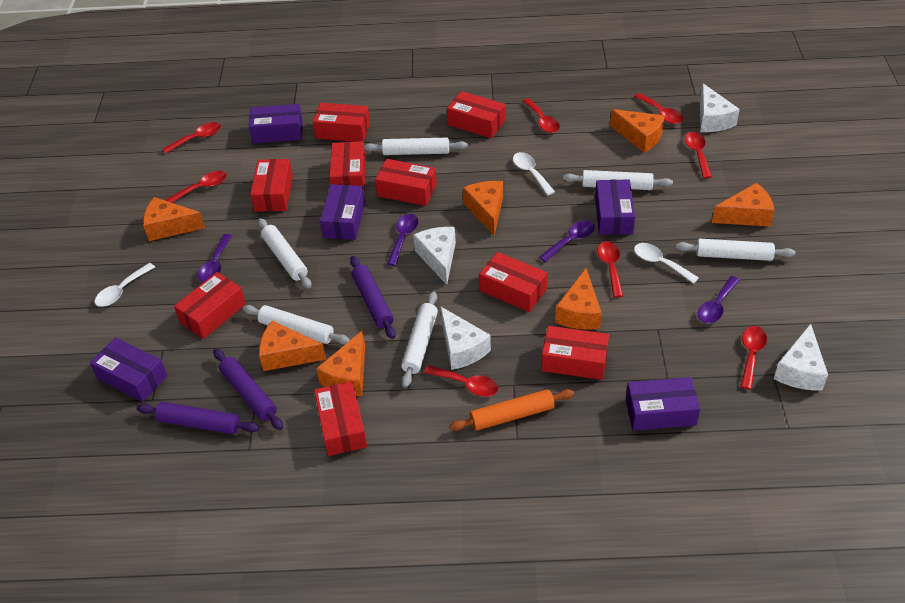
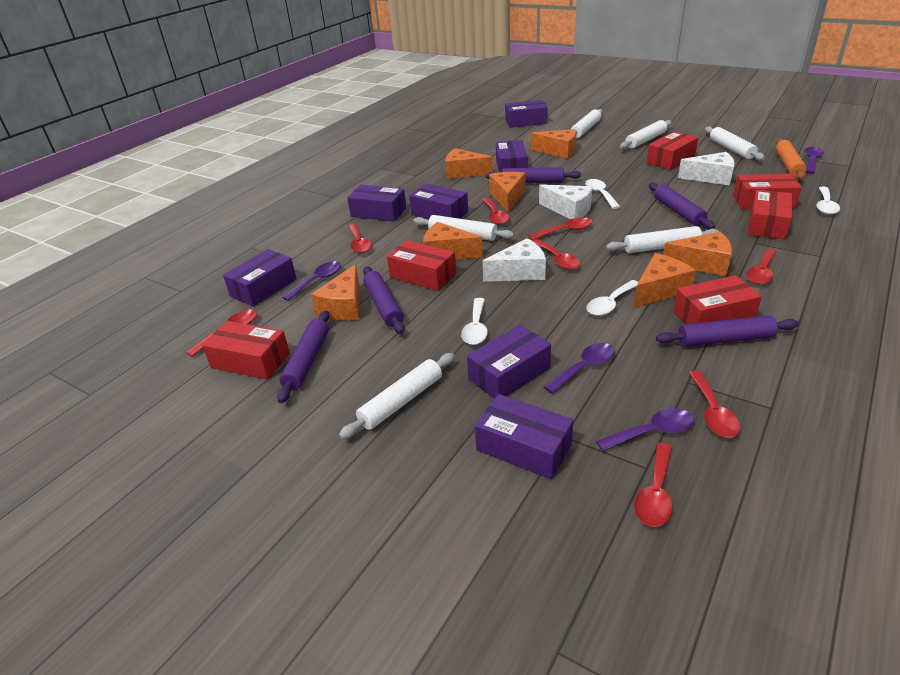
purple box: [90,337,167,402] [249,104,303,144] [320,184,365,240] [595,179,635,235] [626,377,700,431] = 5 -> [223,249,297,307] [347,185,406,222] [409,184,468,219] [467,325,551,399] [475,394,574,479] [496,140,528,172] [505,100,548,128] = 7
purple rolling pin: [137,402,259,434] [214,349,283,430] [350,256,396,339] = 3 -> [277,311,329,403] [363,266,405,334] [486,167,581,183] [649,183,715,229] [656,315,799,347] = 5
red box: [174,272,246,339] [250,159,293,212] [313,103,370,142] [314,381,367,456] [329,141,366,191] [375,159,437,206] [447,91,505,138] [479,252,547,312] [541,326,609,380] = 9 -> [202,321,290,380] [387,240,456,291] [646,131,698,170] [673,275,762,324] [733,174,802,209] [748,190,792,240] = 6
white cheese: [413,227,456,285] [441,307,491,370] [700,83,740,132] [774,324,828,390] = 4 -> [483,238,546,282] [539,184,592,219] [678,152,735,186] = 3
white spoon: [95,263,155,307] [513,152,555,196] [634,243,699,284] = 3 -> [461,298,488,345] [585,179,620,209] [587,280,638,316] [816,186,840,215] = 4

